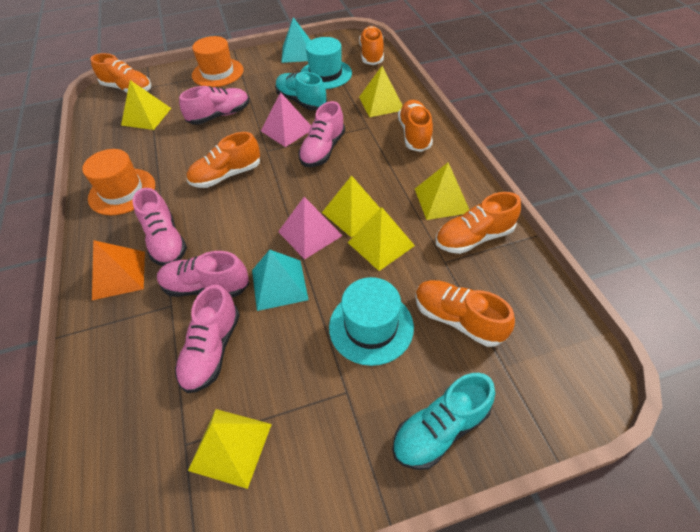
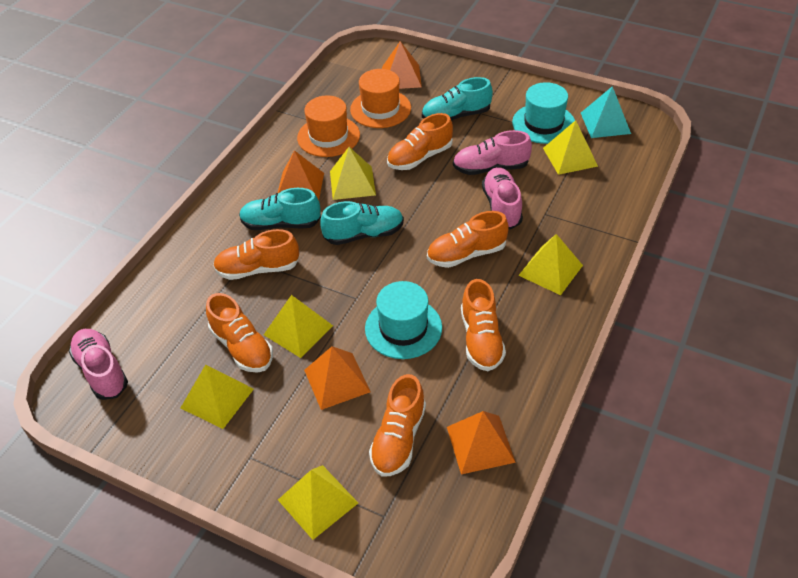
orange pyramid: [92,240,145,300] = 1 -> [278,150,324,200] [304,346,371,410] [382,41,422,89] [447,411,516,474] = 4
pink pyramid: [261,92,311,147] [278,197,343,260] = 2 -> none = 0
pink shoe: [132,188,187,266] [157,251,249,297] [175,285,240,393] [179,86,249,125] [299,101,345,167] = 5 -> [69,329,128,400] [453,130,532,175] [482,167,523,230] = 3
turquoise pyramid: [252,250,309,311] [281,17,311,63] = 2 -> [581,86,631,138] = 1
turquoise shoe: [275,72,327,110] [392,373,495,470] = 2 -> [239,188,321,230] [320,201,404,245] [422,77,493,121] = 3

